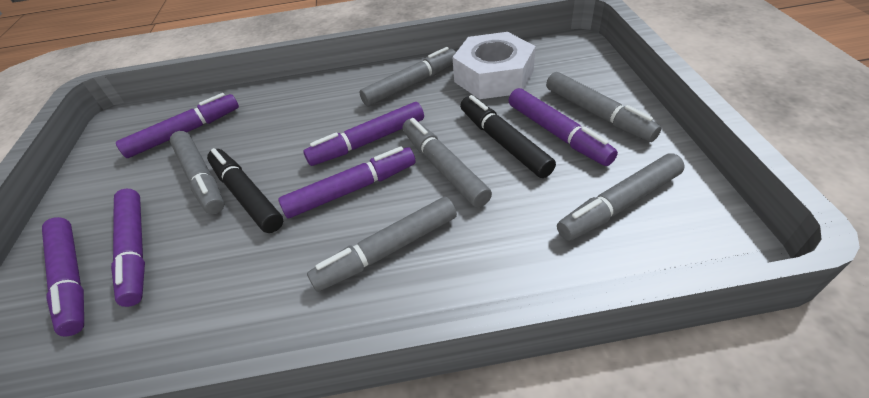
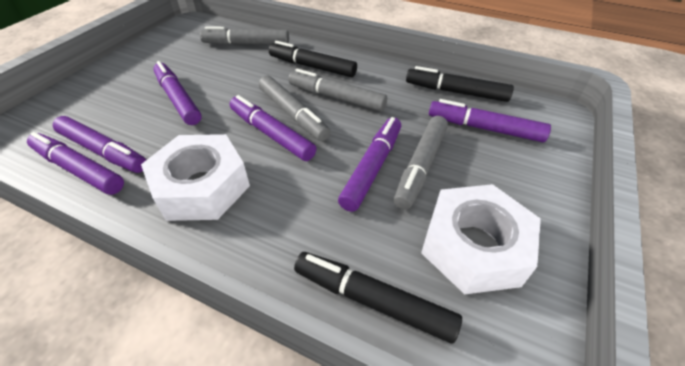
black marker: [207,148,283,233] [460,95,556,178] = 2 -> [269,41,357,77] [294,252,462,343] [406,66,514,102] = 3
grey marker: [170,131,224,214] [307,197,457,292] [359,47,456,106] [403,118,492,208] [546,72,661,142] [557,153,685,241] = 6 -> [200,26,289,45] [259,75,331,141] [288,69,387,112] [394,116,448,210] = 4
white nut: [453,32,536,99] = 1 -> [141,134,250,221] [421,184,541,294] = 2

